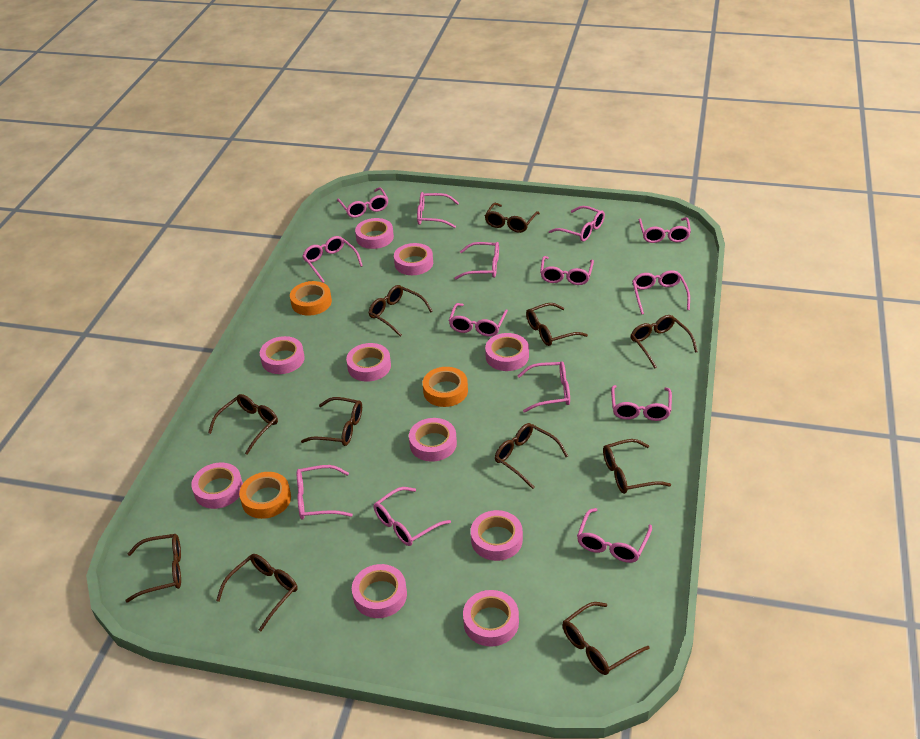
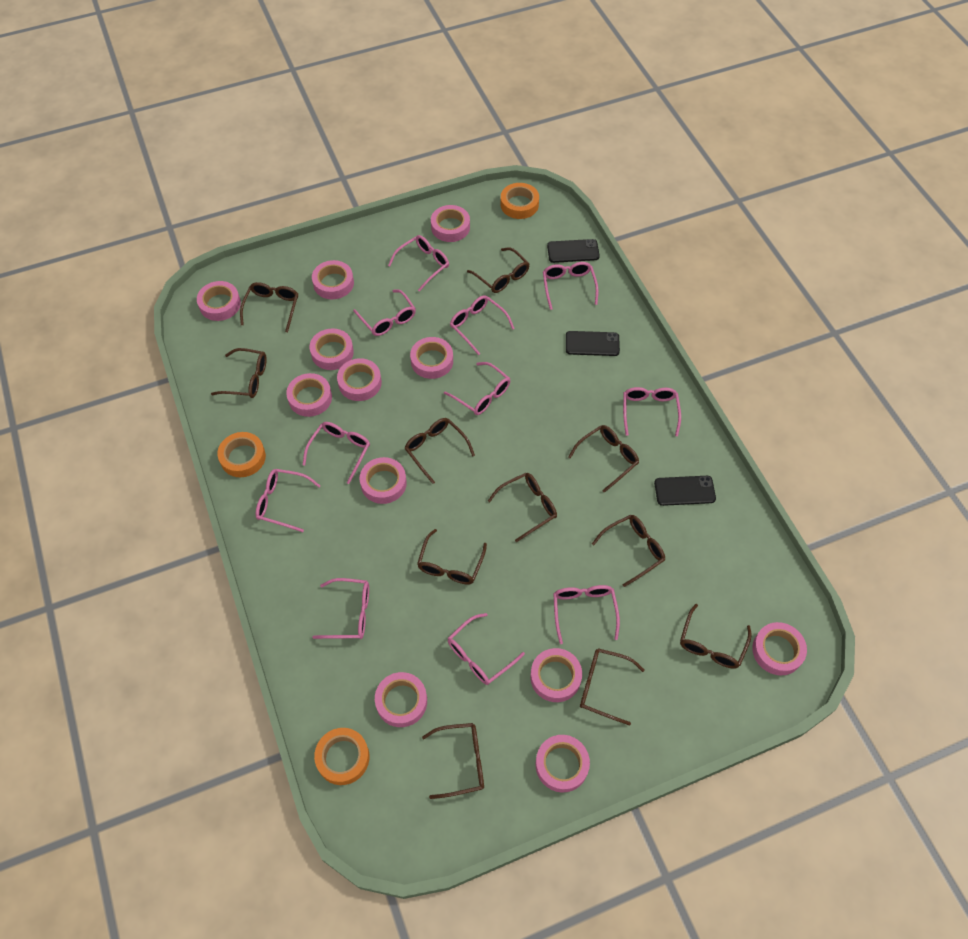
black phone: none = 0 -> [547,239,600,263] [566,331,620,356] [654,476,716,506] = 3
pink glasses: [297,465,353,520] [302,236,363,283] [337,187,388,218] [374,487,451,546] [417,192,459,228] [449,303,508,337] [455,242,499,280] [517,361,570,412] [540,256,594,285] [549,206,605,242] [577,508,652,563] [611,385,672,421] [632,270,690,315] [639,217,691,243] = 14 -> [256,469,320,532] [303,422,370,484] [312,578,369,639] [353,289,416,336] [388,235,449,292] [444,362,510,415] [448,613,525,685] [450,295,515,355] [543,262,599,310] [553,585,620,644] [623,387,681,436] = 11
pink tape: [191,463,243,509] [260,336,305,374] [346,343,391,382] [352,564,407,618] [355,218,394,249] [394,243,433,275] [409,418,457,462] [463,590,519,647] [471,510,523,561] [485,333,529,371] = 10 -> [197,281,241,321] [286,373,332,417] [310,328,354,370] [312,260,354,299] [337,358,382,401] [360,457,407,504] [375,672,427,727] [410,337,453,379] [431,205,470,242] [530,648,582,702] [535,735,590,793] [752,622,807,676] = 12

